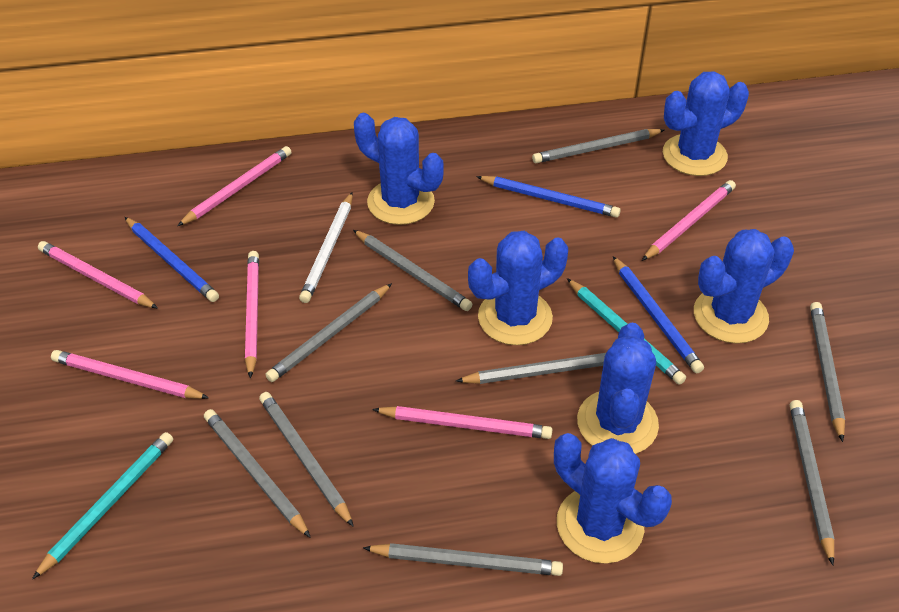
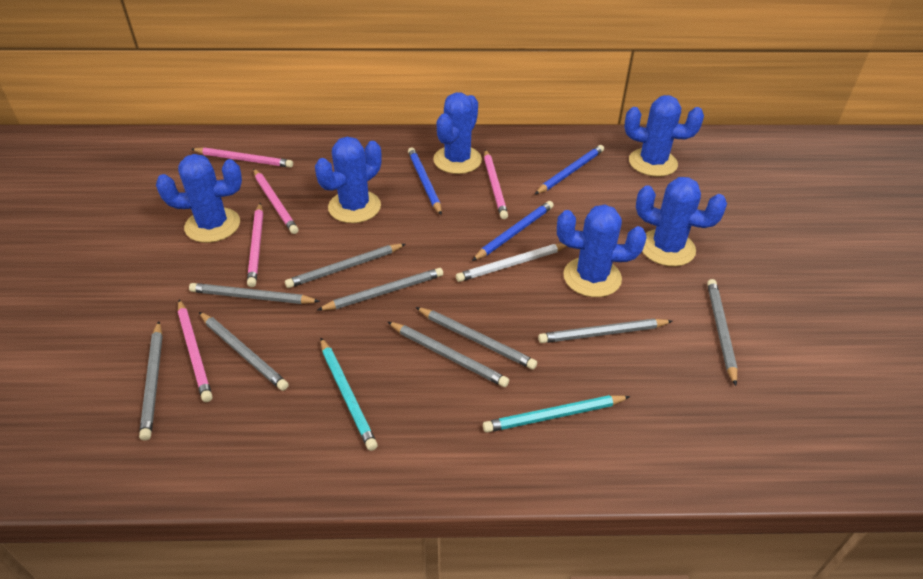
pink pencil: [38,241,158,309] [51,350,209,399] [177,146,291,226] [245,251,259,379] [372,406,553,439] [642,180,736,261] = 6 -> [178,299,212,402] [191,147,293,168] [247,203,263,287] [254,169,299,234] [484,149,508,219] = 5

